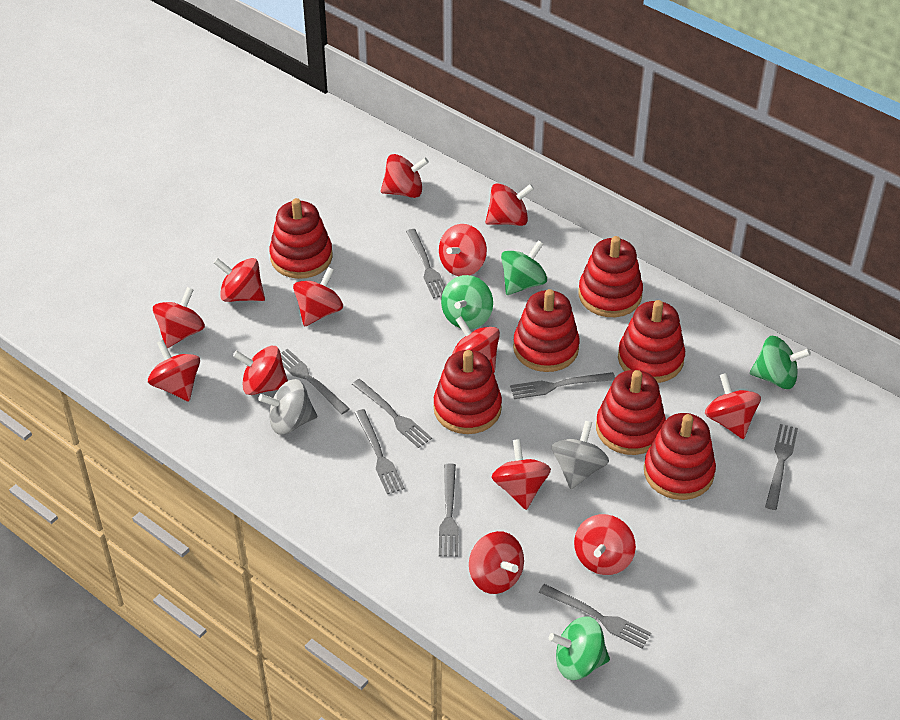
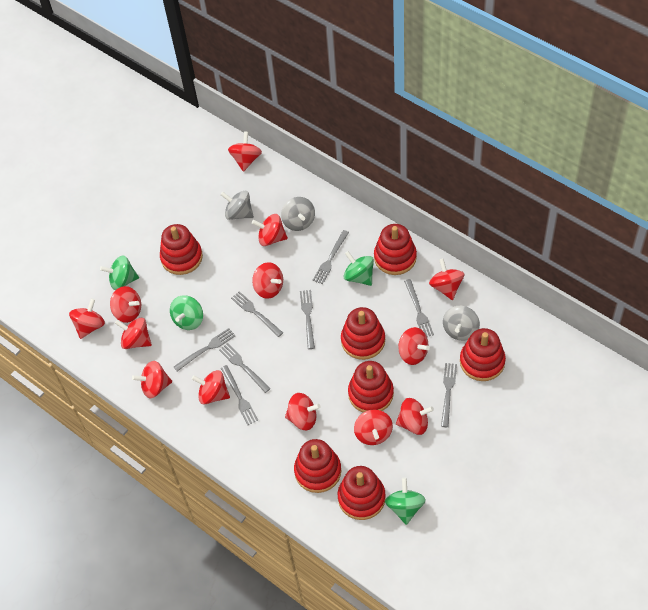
grey spinning top: [258,379,317,435] [551,421,609,489] = 2 -> [220,191,254,220] [281,197,315,231] [443,306,480,341] = 3

